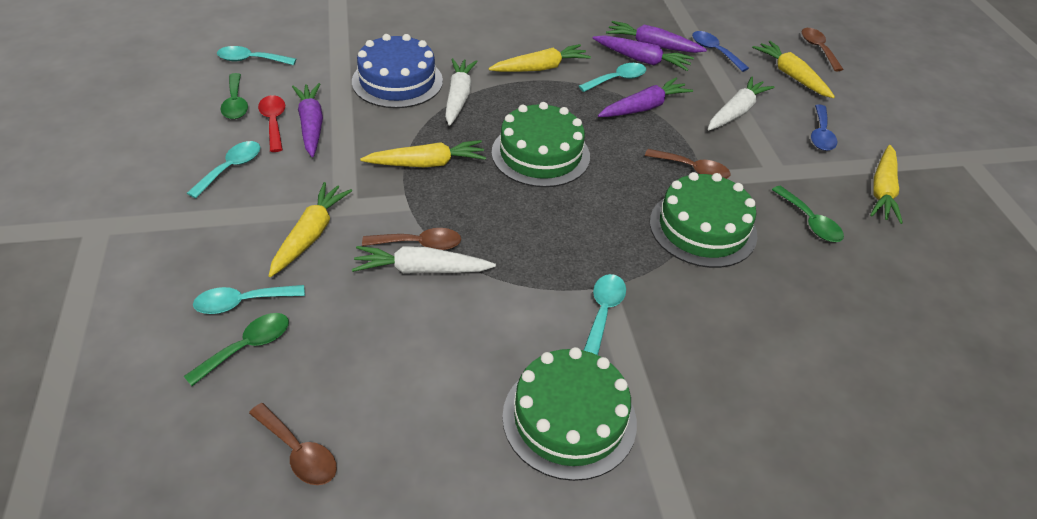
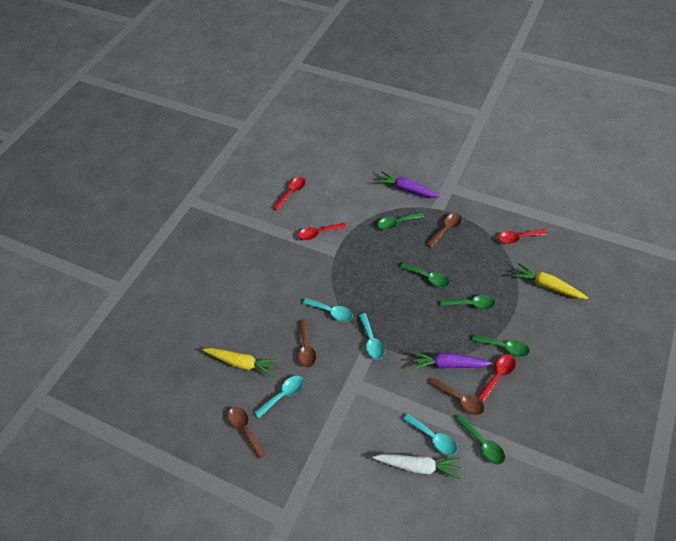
blue cake: [352,34,443,108] = 1 -> none = 0
blue spoon: [692,31,749,72] [811,104,837,151] = 2 -> none = 0
green cake: [492,102,590,187] [502,347,637,481] [650,172,758,268] = 3 -> none = 0
green spoon: [184,313,289,386] [221,73,248,119] [772,186,844,242] = 3 -> [377,212,424,230] [400,263,450,287] [440,295,495,310] [455,415,505,464] [472,334,530,357] = 5
purple carrot: [292,83,323,157] [592,35,694,71] [598,77,693,117] [606,21,707,53] = 4 -> [376,171,440,198] [411,352,492,369] = 2
red spoon: [258,95,285,152] = 1 -> [273,177,306,211] [298,223,346,240] [478,355,516,402] [498,229,547,244] = 4
turquoise spoon: [187,141,260,198] [193,285,305,314] [217,46,296,65] [579,63,646,92] [583,274,626,355] = 5 -> [254,376,304,418] [303,298,353,322] [358,313,385,360] [403,414,457,455] = 4
white carrot: [352,246,496,274] [445,58,478,126] [708,76,774,130] = 3 -> [372,454,461,479] = 1
yellow carrot: [269,182,352,277] [360,140,486,167] [488,44,591,72] [752,41,835,98] [870,145,903,224] = 5 -> [203,348,279,377] [513,263,588,299] = 2

